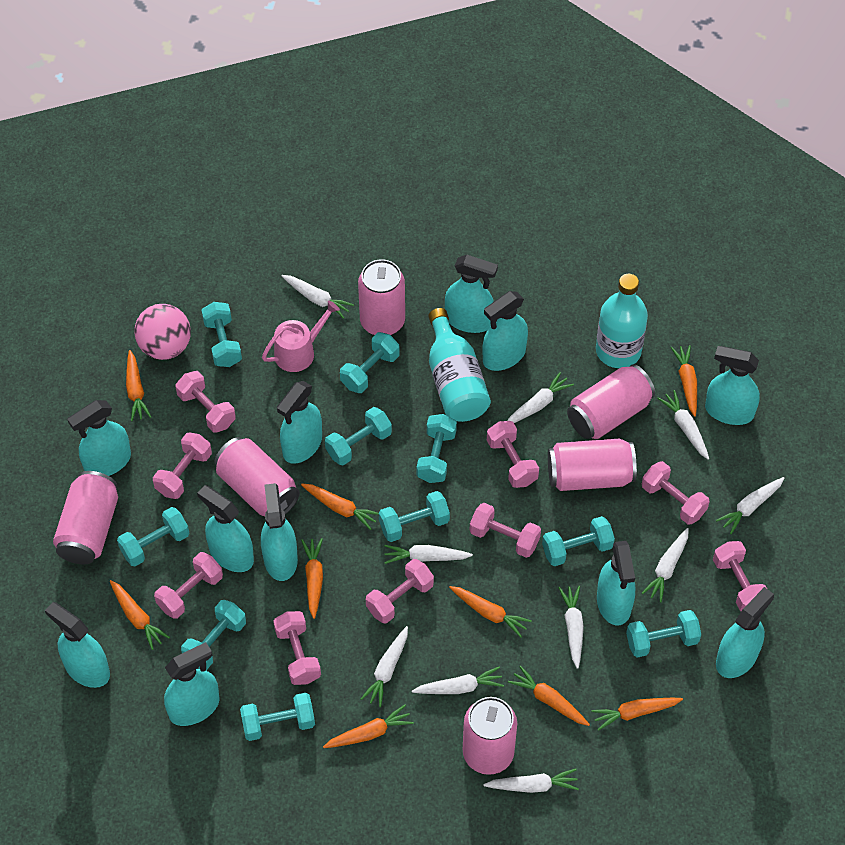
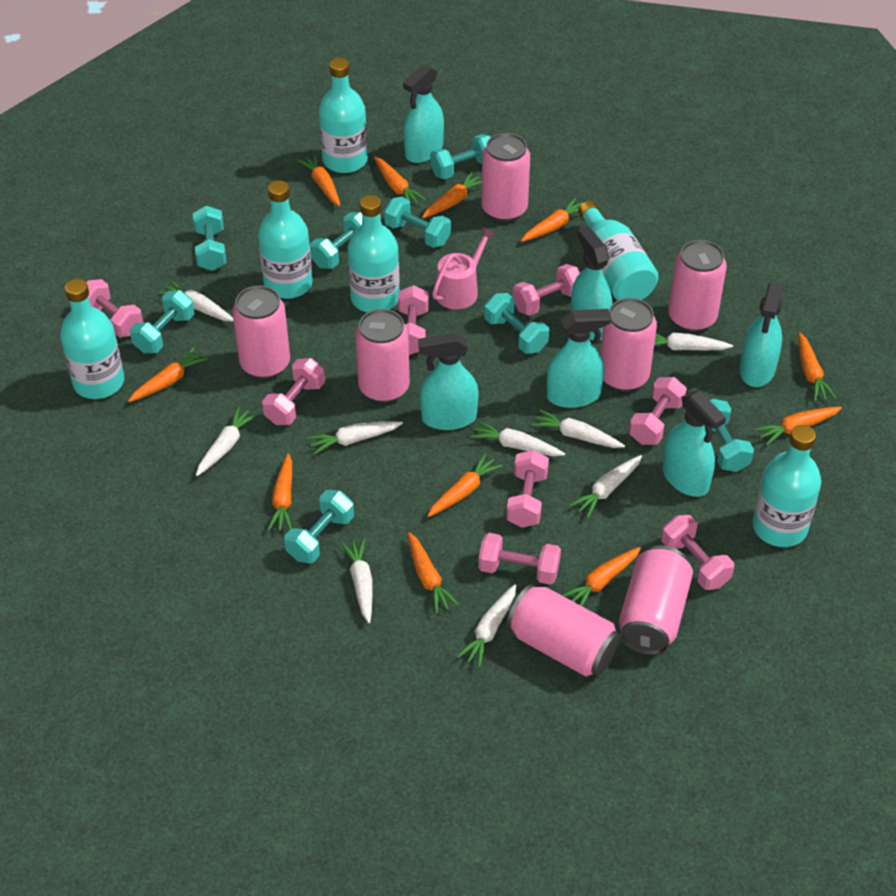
orange carrot: [110,580,170,650] [126,350,151,421] [301,484,379,530] [301,538,323,619] [323,704,414,748] [449,586,532,638] [508,666,590,726] [591,698,683,731] [671,345,697,417] = 9 -> [128,347,208,402] [268,453,292,531] [297,154,340,206] [374,157,426,204] [408,532,459,614] [422,172,482,218] [427,453,502,517] [521,198,582,242] [562,547,641,606] [755,407,842,445] [798,332,836,401] = 11
pink ball: [134,304,191,360] = 1 -> none = 0
pink can: [53,471,118,565] [214,437,300,516] [358,259,405,335] [463,697,517,775] [548,439,637,491] [567,364,655,439] = 6 -> [232,285,290,379] [355,309,410,403] [481,133,530,222] [507,584,620,676] [600,298,657,392] [619,545,693,655] [668,240,727,332] = 7
pink dumbbell: [153,433,212,499] [154,552,223,619] [175,371,236,433] [273,611,321,685] [366,559,434,624] [470,503,541,558] [487,421,539,488] [642,461,709,525] [713,541,767,611] = 9 -> [86,279,143,337] [262,358,325,425] [398,285,429,355] [478,533,561,585] [506,450,549,528] [513,264,580,316] [629,377,687,445] [661,515,734,590] = 8
turquoise bottle: [428,308,491,422] [596,274,648,368] = 2 -> [60,279,124,399] [258,180,313,299] [319,58,368,173] [348,195,400,313] [578,200,659,301] [752,425,821,547] = 6
turquoise dumbbell: [117,507,189,566] [181,600,246,670] [201,302,242,367] [240,693,315,741] [325,407,392,465] [340,332,400,393] [379,491,450,542] [417,414,457,483] [542,516,615,566] [626,610,701,658] = 10 -> [130,290,194,353] [193,206,226,271] [284,490,354,563] [310,212,362,269] [384,197,451,248] [430,134,491,179] [484,293,549,354] [704,398,754,472] = 8
turquoise spray bottle: [45,602,110,688] [67,400,131,476] [164,642,219,726] [197,485,254,572] [261,483,298,581] [277,381,322,464] [445,255,498,333] [482,291,528,371] [597,541,635,625] [705,346,760,425] [716,587,774,678] = 11 -> [403,64,444,163] [418,333,479,430] [547,309,611,408] [571,227,612,340] [662,391,726,497] [740,283,783,387] = 6
white carrot: [282,275,354,319] [361,626,408,707] [384,545,473,564] [412,667,504,694] [483,768,579,793] [507,372,574,423] [558,586,584,669] [642,528,689,602] [657,390,709,460] [716,477,785,534] = 10 -> [158,280,234,322] [196,407,258,476] [308,421,403,454] [341,538,372,623] [457,584,516,667] [471,421,565,456] [532,409,625,448] [570,455,642,518] [654,333,733,350] = 9

